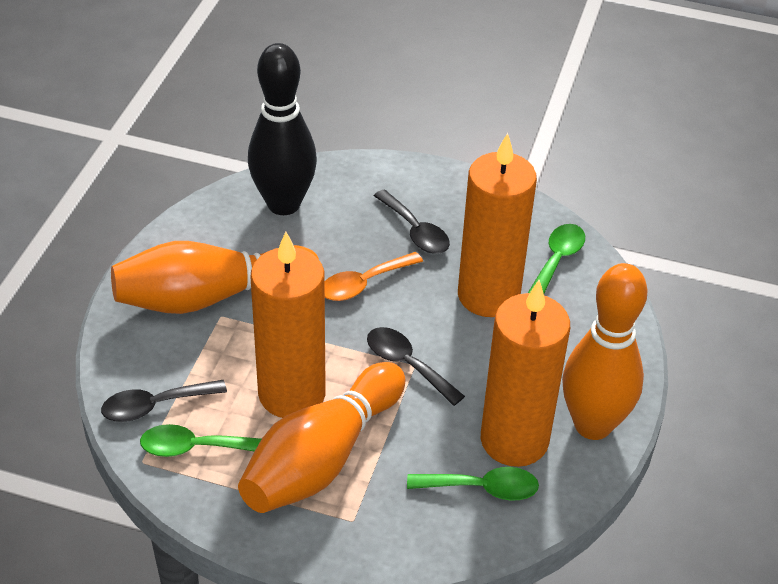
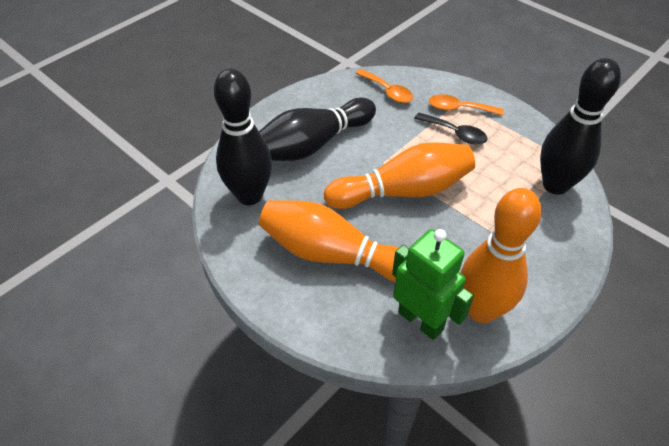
black bowling pin: [248,43,317,215] = 1 -> [214,69,272,205] [259,98,376,161] [540,58,621,195] = 3
black spoon: [101,380,227,422] [367,327,465,406] [374,190,450,254] = 3 -> [414,113,488,145] = 1
green robot: none = 0 -> [392,229,474,340] = 1
green spoon: [140,424,261,457] [407,467,539,501] [528,224,585,293] = 3 -> none = 0
orange candle: [250,232,326,418] [458,133,537,317] [481,280,570,467] = 3 -> none = 0
orange spoon: [325,252,423,301] = 1 -> [355,69,413,103] [429,94,504,116] = 2

